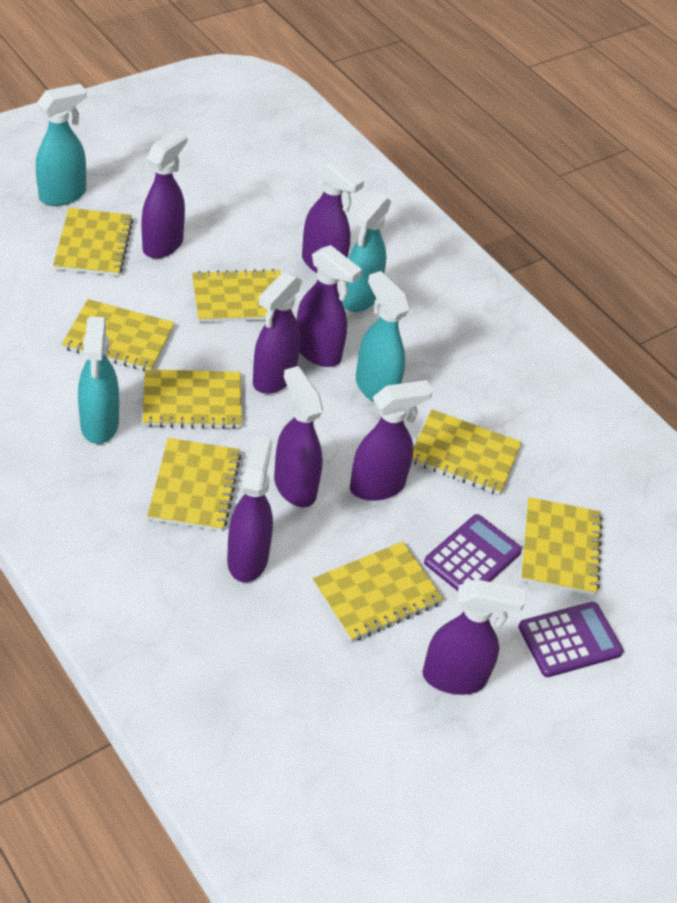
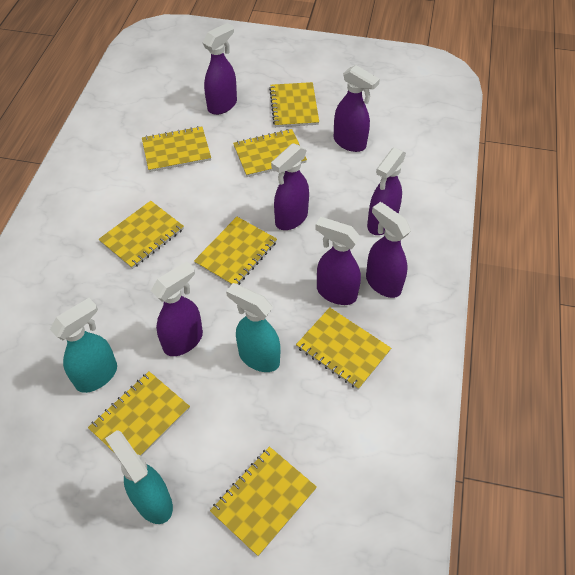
purple calculator: [424,514,522,591] [518,602,624,677] = 2 -> none = 0
purple spray bottle: [141,129,187,259] [227,436,273,582] [253,272,302,394] [274,366,323,507] [296,245,362,367] [302,158,364,273] [350,380,433,501] [422,579,525,695] = 8 -> [151,261,203,356] [203,23,237,115] [271,143,309,230] [315,217,361,305] [334,65,380,152] [366,202,411,298] [367,148,406,235] = 7
turquoise spray bottle: [36,84,87,206] [78,317,119,444] [342,193,391,312] [356,271,410,402] = 4 -> [50,298,117,393] [105,430,173,524] [226,283,281,372] = 3

